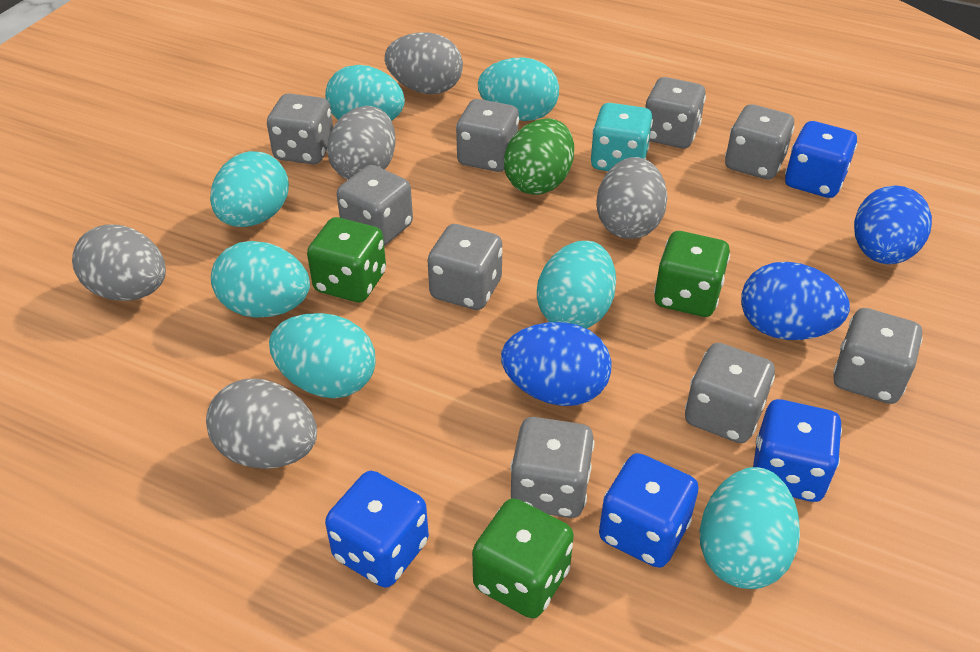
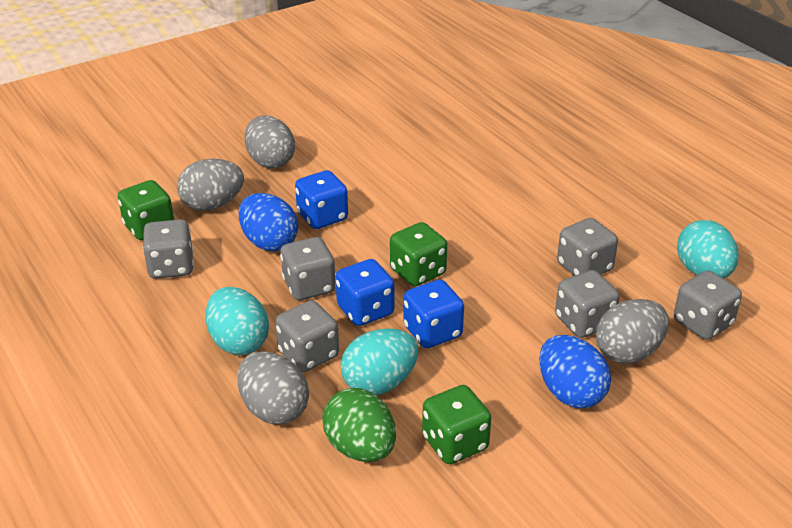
blue dice: [325,471,429,588] [599,453,699,568] [753,399,842,502] [785,121,857,198] = 4 -> [295,170,348,229] [336,259,394,326] [404,280,464,348] = 3
blue egg: [501,322,612,406] [741,262,850,340] [854,186,932,264] = 3 -> [239,193,298,251] [539,335,611,408] = 2
grey dice: [267,93,333,164] [337,165,413,246] [427,224,503,310] [456,99,519,172] [510,417,594,518] [645,77,706,148] [685,343,775,443] [725,104,795,179] [833,308,923,404] = 9 -> [143,219,194,279] [275,300,339,372] [280,237,336,300] [555,270,620,338] [557,218,618,276] [674,271,742,340] = 6
grey egg: [72,224,166,301] [206,379,317,469] [327,106,396,180] [384,32,463,94] [596,157,667,239] = 5 -> [177,159,244,211] [237,351,309,425] [245,115,295,169] [596,299,669,364] = 4
turquoise dice: [591,103,653,171] = 1 -> none = 0
turquoise egg: [210,151,289,227] [211,241,310,318] [269,313,376,398] [325,65,405,121] [478,57,559,121] [537,241,616,329] [700,467,800,589] = 7 -> [205,287,269,355] [341,328,418,395] [677,220,739,279] = 3

